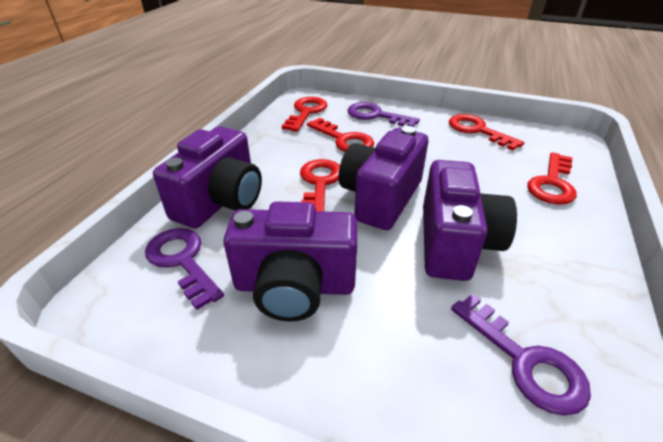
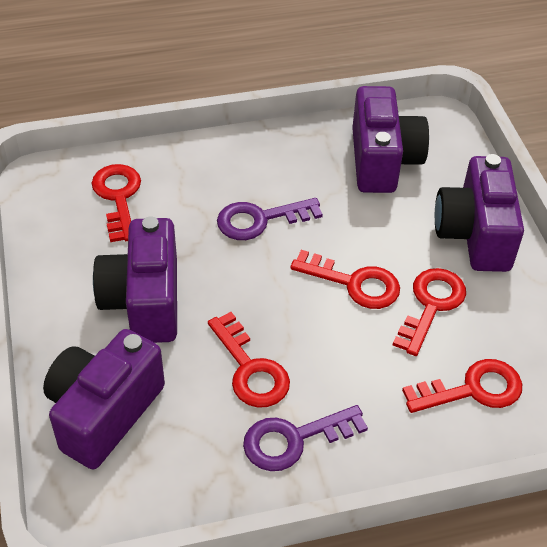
purple key: [145,228,224,310] [347,102,420,127] [451,294,591,415] = 3 -> [217,198,323,240] [243,405,368,471] = 2

